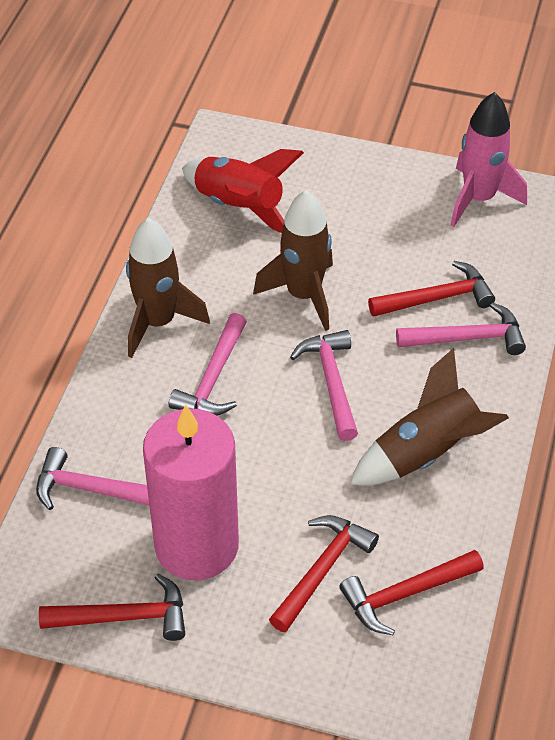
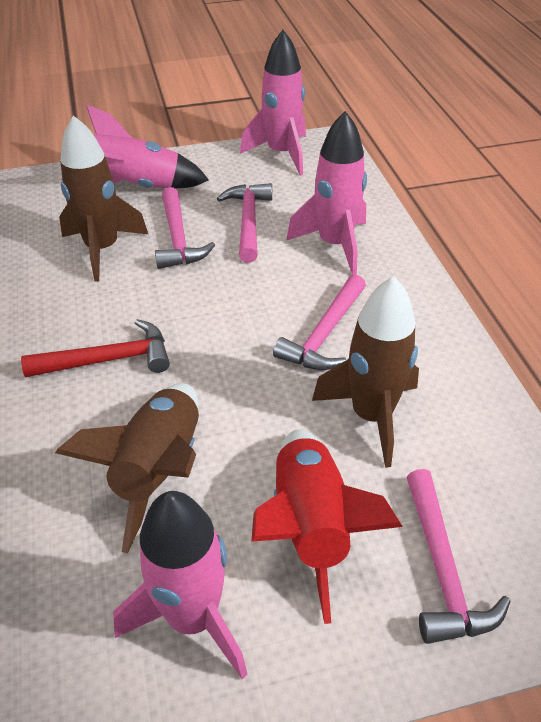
pink candle: [143,405,239,580] = 1 -> none = 0
pink rocket: [451,92,527,227] = 1 -> [86,104,209,188] [113,491,248,679] [240,30,306,175] [286,111,367,275] = 4
red hammer: [39,573,185,641] [269,515,379,632] [339,550,484,635] [368,261,495,317] = 4 -> [21,319,170,377] = 1

